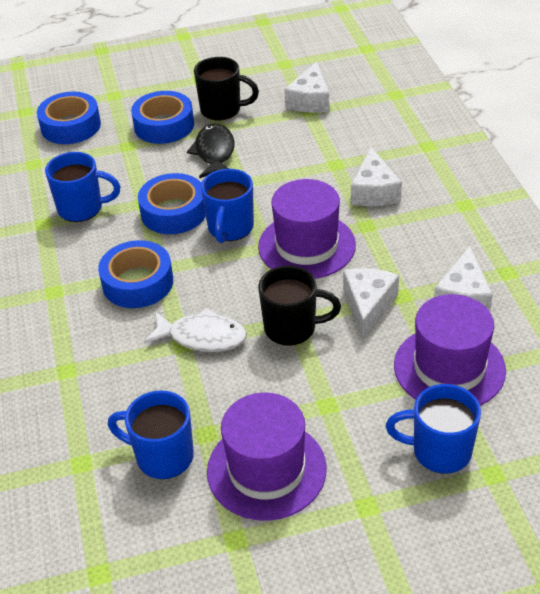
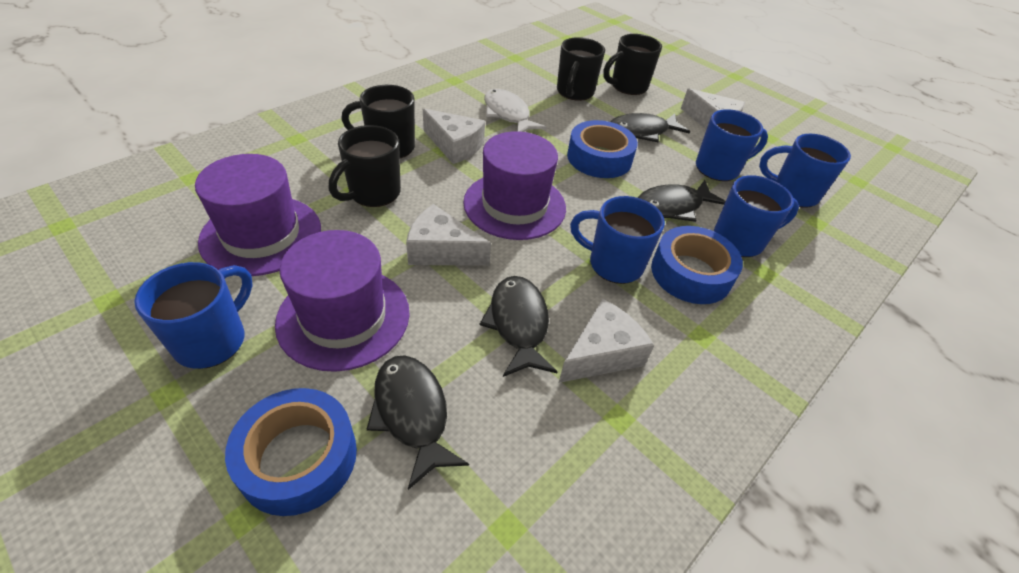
black fish: [187,124,235,178] = 1 -> [367,355,469,490] [480,276,558,377] [611,113,690,142] [637,180,726,222] = 4
black mug: [194,57,259,120] [258,265,341,346] = 2 -> [329,125,401,207] [341,85,415,158] [557,37,605,101] [603,34,662,95] = 4
blue mug: [45,152,120,222] [108,390,194,479] [201,169,254,243] [386,384,481,474] = 4 -> [134,262,253,369] [570,196,665,284] [696,109,768,181] [714,175,799,257] [759,134,851,208] = 5
blue tape: [37,92,101,144] [98,240,173,308] [131,91,194,144] [138,173,206,234] = 4 -> [225,388,357,516] [567,120,638,178] [651,226,743,304] = 3

